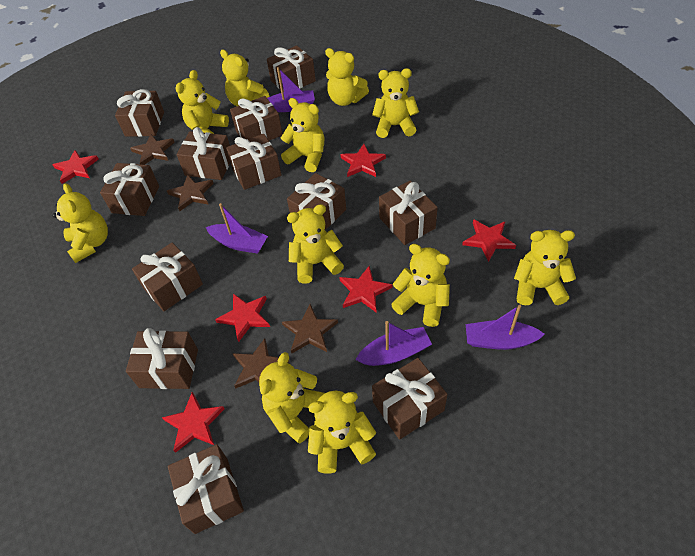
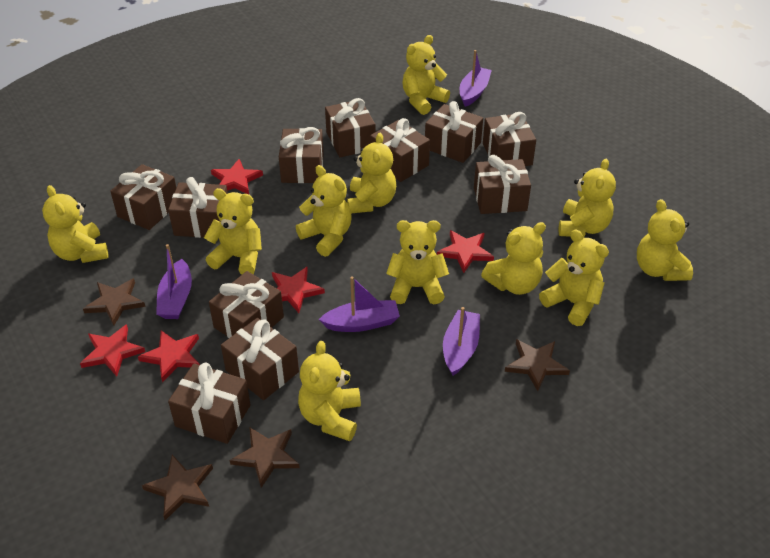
brown gift: [100,163,159,216] [115,89,164,137] [126,328,198,389] [132,243,203,311] [168,444,244,534] [176,127,230,180] [226,134,281,190] [230,96,283,141] [267,45,316,92] [287,173,346,230] [372,358,448,440] [379,181,438,245] = 12 -> [110,164,176,230] [168,177,228,238] [168,363,251,444] [209,271,284,338] [221,318,299,400] [279,127,324,183] [325,98,376,157] [370,118,430,182] [425,101,483,163] [474,155,531,214] [483,112,536,166] = 11
red star: [53,150,99,184] [162,392,225,453] [215,294,270,342] [339,266,392,313] [340,144,386,177] [462,219,516,262] = 6 -> [80,324,145,377] [138,330,200,383] [211,159,263,194] [272,267,325,313] [437,230,494,273] = 5

